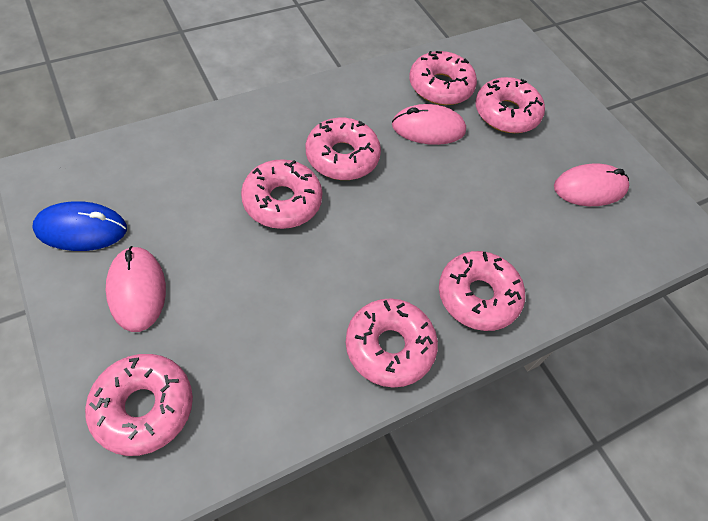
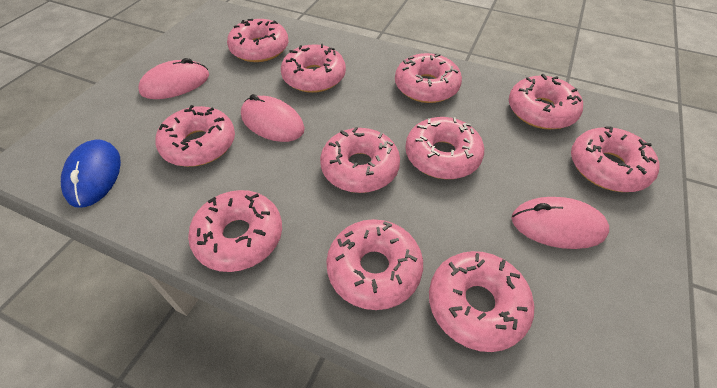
pink donut: [85,354,193,456] [241,159,322,229] [306,118,381,180] [346,298,438,388] [409,51,477,105] [439,251,525,331] [475,77,545,133] = 7 -> [155,105,235,167] [188,190,282,272] [227,19,288,62] [281,44,346,93] [320,127,400,193] [326,219,423,310] [395,53,462,103] [405,117,484,179] [429,251,534,352] [509,74,583,129] [571,126,660,192] = 11

